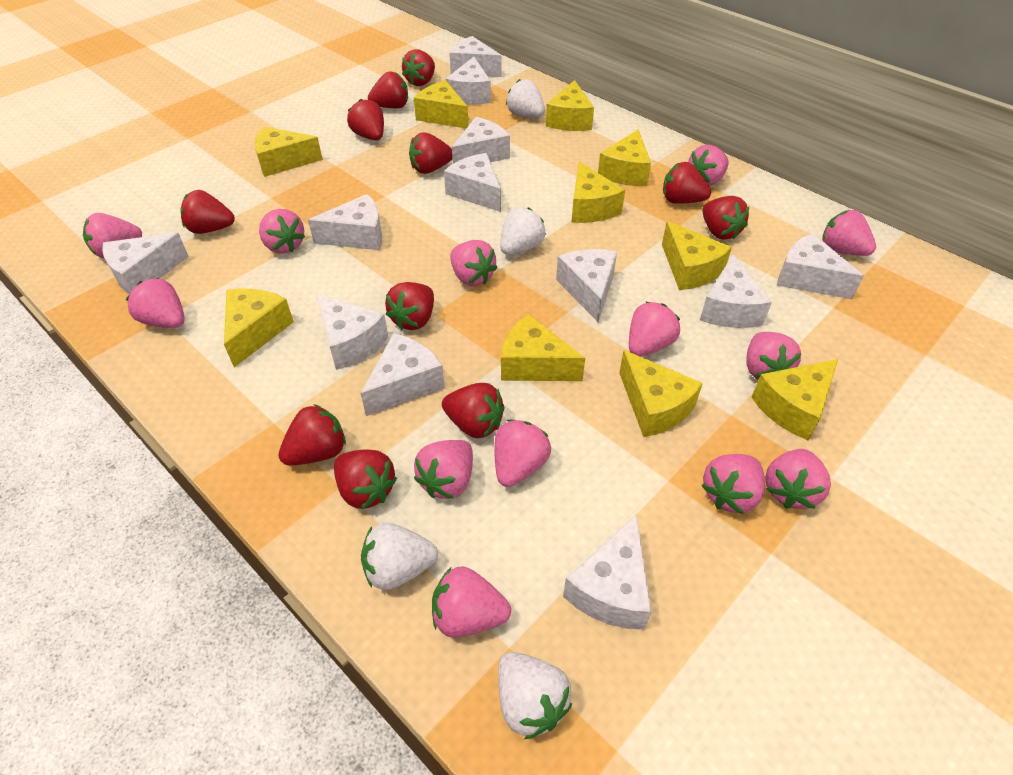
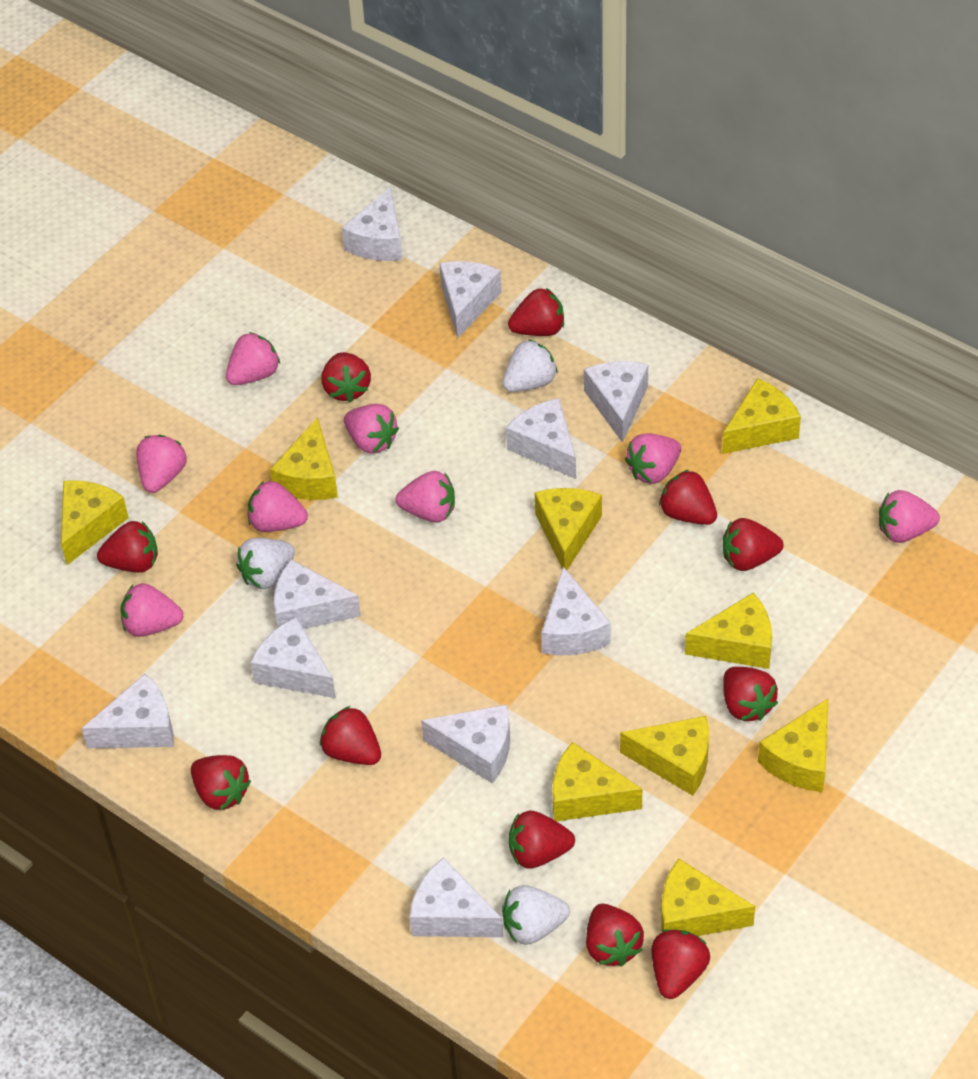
pink strawberry: [83,213,142,258] [126,278,185,328] [259,209,305,253] [414,440,473,499] [432,566,511,638] [450,240,497,286] [495,420,551,487] [629,302,680,356] [688,145,728,186] [701,454,765,514] [746,332,801,380] [765,449,831,509] [822,210,876,256] = 13 -> [120,583,184,637] [136,435,187,493] [226,332,280,385] [248,481,308,532] [344,404,399,454] [396,471,455,523] [625,433,681,484] [879,490,940,543] = 8
white cheese: [102,233,189,294] [308,194,382,250] [316,294,388,370] [361,333,445,416] [444,153,501,212] [446,57,491,104] [449,36,502,77] [452,117,510,164] [556,249,617,322] [563,514,651,630] [700,254,772,328] [777,233,864,299] = 12 -> [82,674,174,748] [250,617,336,698] [274,559,361,629] [342,186,402,261] [409,857,503,937] [421,704,510,784] [439,261,502,339] [506,398,576,479] [541,567,611,655] [584,361,648,443] = 10
white strawberry: [361,523,438,590] [498,652,572,739] [500,207,546,255] [506,79,545,117] = 4 -> [236,538,295,589] [502,339,558,392] [502,885,570,945] = 3
yellow cheese: [224,288,294,367] [255,127,323,177] [414,81,468,128] [501,314,585,381] [546,80,594,131] [572,162,625,223] [598,130,651,186] [619,350,703,437] [662,221,732,290] [752,359,838,440] = 10 -> [61,480,129,565] [270,417,338,500] [535,488,602,570] [552,742,642,821] [620,716,709,796] [661,859,755,936] [685,593,772,669] [722,378,801,454] [758,699,828,792] = 9

